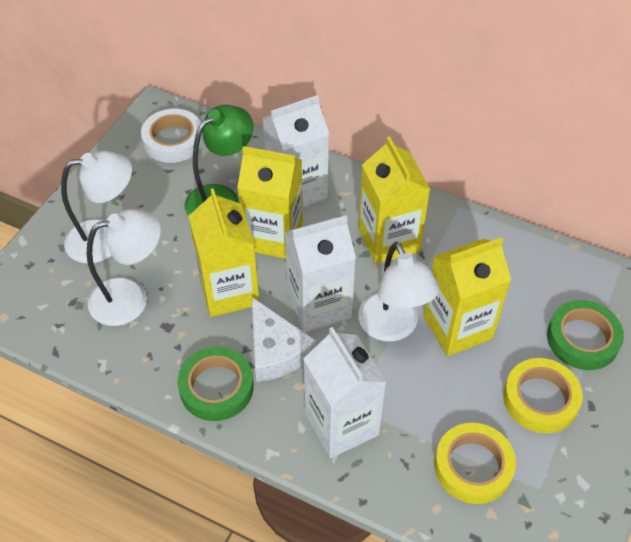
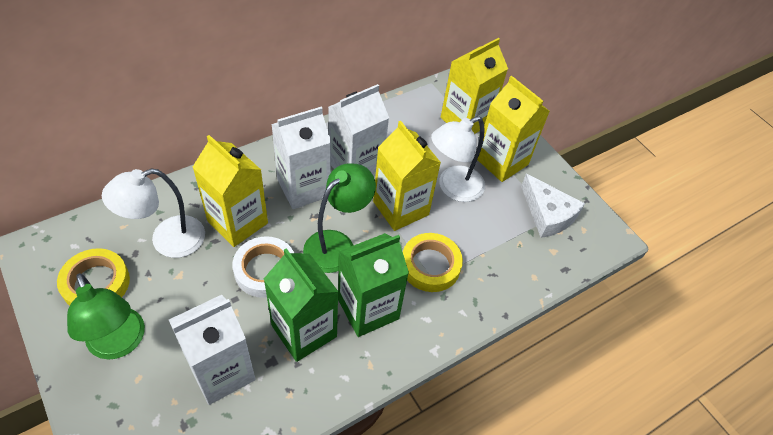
green carton: none = 0 -> [264,248,339,362] [338,233,409,337] = 2
green lamp: [185,105,253,216] = 1 -> [67,273,145,359] [303,163,376,273] = 2
green tape: [178,347,254,421] [547,300,624,370] = 2 -> none = 0
white lamp: [61,151,132,264] [87,209,161,326] [358,242,440,342] = 3 -> [102,168,205,258] [431,116,485,202] = 2

